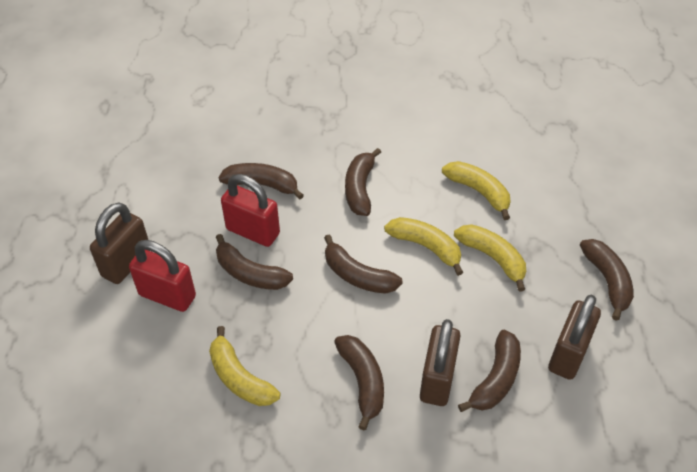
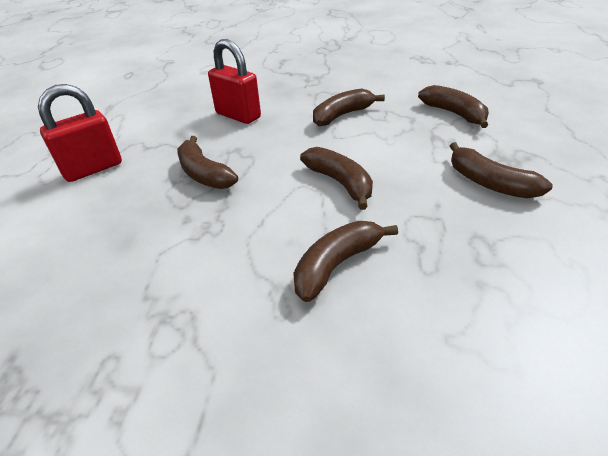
brown banana: [216,234,293,290] [218,163,304,199] [324,235,403,294] [334,335,384,430] [345,148,381,216] [458,330,521,412] [580,239,634,321] = 7 -> [177,136,238,189] [293,221,398,302] [300,147,373,210] [313,88,385,126] [418,85,489,128] [450,142,553,198] = 6
brown padlock: [90,202,149,284] [420,319,461,406] [548,295,601,380] = 3 -> none = 0
yellow banana: [209,326,280,406] [384,217,464,276] [442,161,511,220] [454,224,526,292] = 4 -> none = 0

